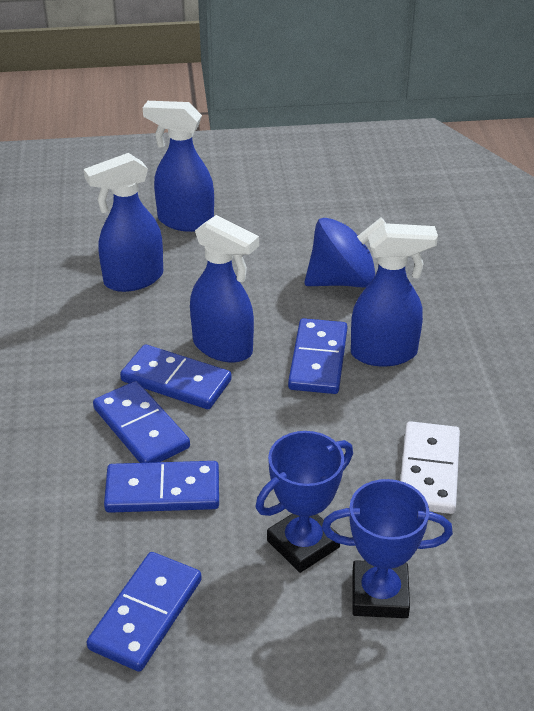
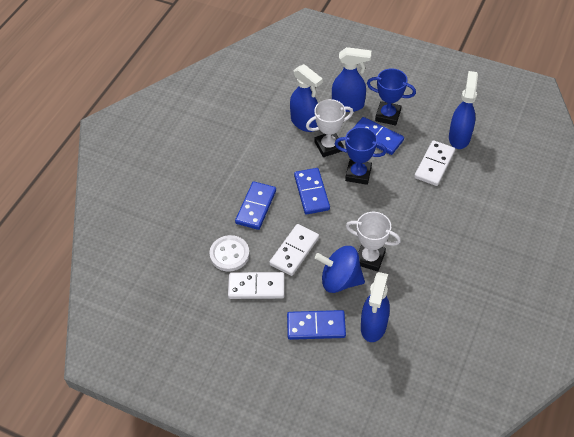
blue domino: [87,552,202,672] [93,381,190,463] [104,461,219,513] [120,344,231,409] [288,318,348,394] = 5 -> [235,181,276,230] [287,310,346,340] [294,168,330,215] [353,117,404,155] = 4
white button: none = 0 -> [209,235,250,272] = 1
white domino: [400,421,460,514] = 1 -> [228,272,285,299] [269,224,319,276] [414,140,455,186] = 3
white trophy: none = 0 -> [306,99,353,157] [346,212,401,272] = 2

